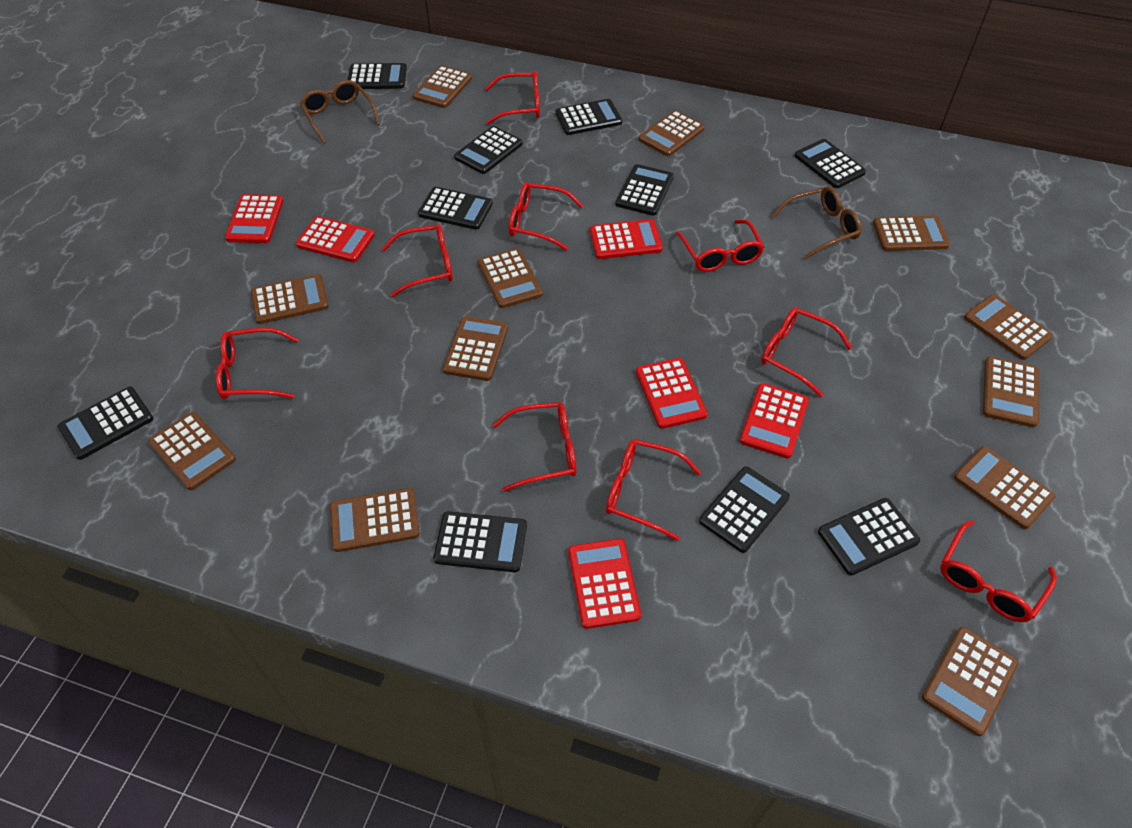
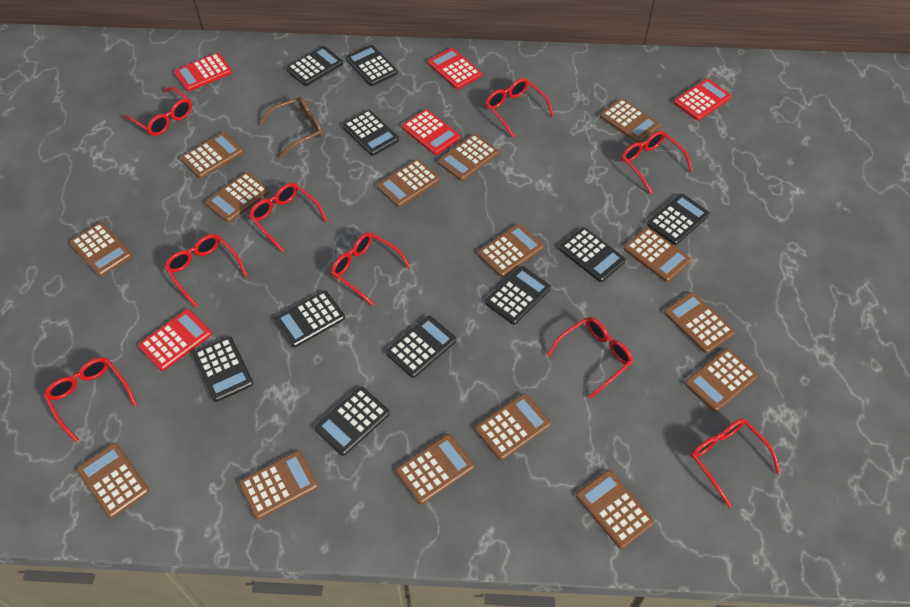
brown calculator: [148,412,236,490] [251,274,329,324] [330,488,420,552] [413,65,472,108] [443,316,508,381] [478,248,543,308] [638,110,705,156] [873,216,950,251] [922,627,1019,736] [954,446,1056,529] [964,294,1053,360] [983,356,1039,427] = 12 -> [69,222,132,277] [77,443,149,518] [180,132,243,179] [205,172,270,223] [239,451,318,520] [377,159,440,207] [396,434,474,504] [438,134,498,181] [475,394,551,460] [478,224,544,277] [576,470,655,549] [600,99,660,143] [623,227,691,282] [664,292,735,353] [685,349,758,412] = 15
brown glasses: [300,80,380,144] [771,186,862,259] = 2 -> [259,97,322,157] = 1
red calculator: [225,194,284,243] [296,216,375,262] [568,539,641,629] [590,219,663,259] [636,358,708,429] [740,383,809,459] = 6 -> [138,309,212,371] [174,53,232,91] [402,110,460,155] [428,48,482,89] [674,79,731,121] = 5

